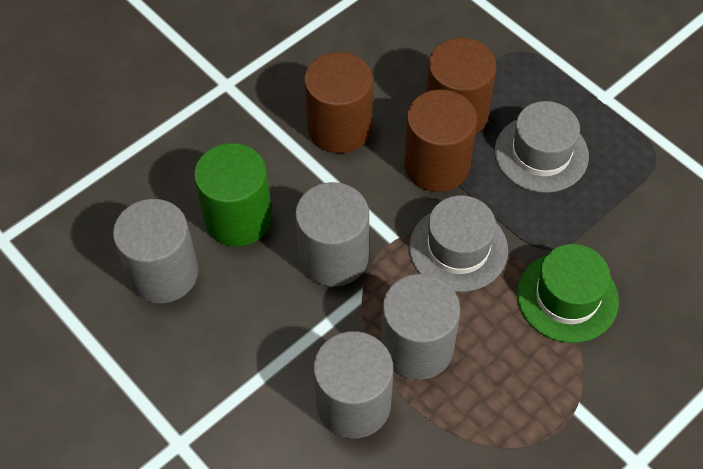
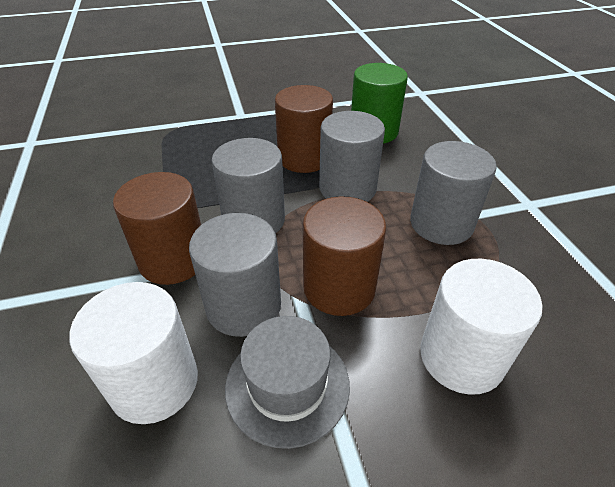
green hat: [517,244,619,343] = 1 -> none = 0
grey hat: [409,196,508,292] [495,101,589,193] = 2 -> [225,316,350,449] = 1
white cylinder: none = 0 -> [69,282,198,424] [420,259,543,395] = 2

